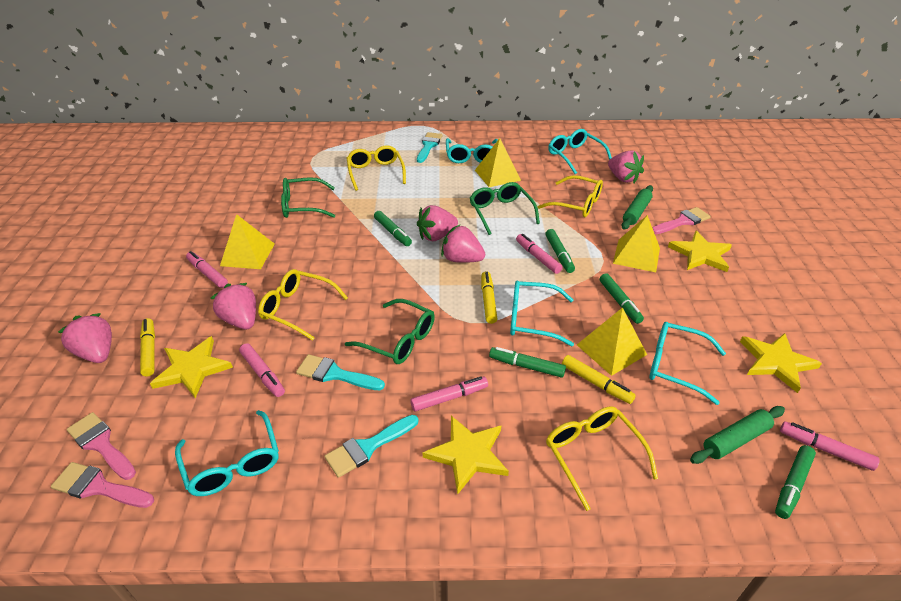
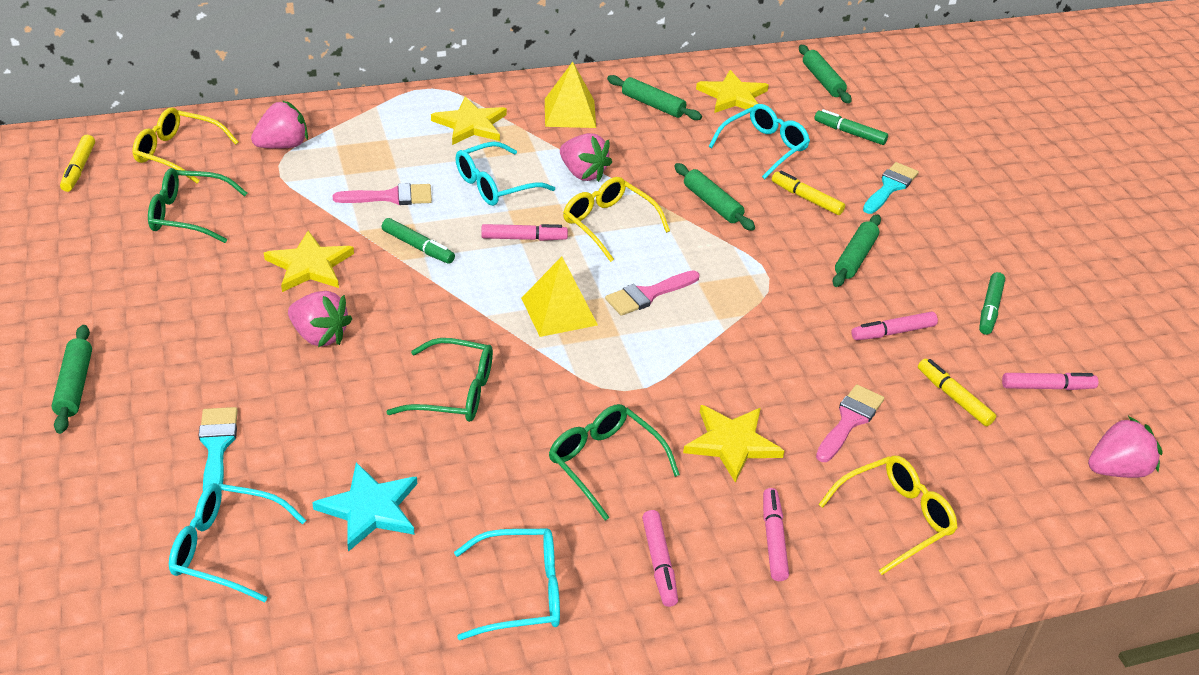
green marker: [374,211,412,246] [489,347,566,378] [545,229,575,273] [599,273,644,324] [775,445,816,519] = 5 -> [382,218,455,264] [814,109,888,145] [979,272,1005,335] = 3
green rolling pin: [621,185,653,230] [690,406,785,464] = 2 -> [51,325,92,434] [607,75,702,120] [674,163,755,231] [799,45,851,103] [833,214,881,287] = 5
pink strawberry: [58,313,112,363] [211,283,256,329] [417,205,458,241] [441,225,485,263] [608,150,644,183] = 5 -> [251,100,308,149] [288,291,352,347] [560,133,612,182] [1088,416,1163,478] = 4
turquoise brush: [296,354,385,390] [324,415,418,478] [417,132,443,163] = 3 -> [199,407,238,492] [863,162,919,214] = 2
turquoise glasses: [175,410,279,496] [446,138,498,163] [510,281,574,346] [548,129,612,174] [649,322,726,405] = 5 -> [169,483,306,602] [454,529,560,640] [455,141,555,206] [708,104,810,179] = 4
turquoise star: none = 0 -> [312,462,417,552] = 1
yellow glasses: [258,269,348,341] [347,146,406,191] [537,175,603,217] [546,406,658,511] = 4 -> [132,107,239,184] [563,177,670,262] [818,456,958,575] = 3
yellow pyramid: [220,214,275,269] [475,138,521,187] [577,307,647,376] [613,215,660,272] = 4 -> [521,257,598,337] [545,62,596,128] = 2

